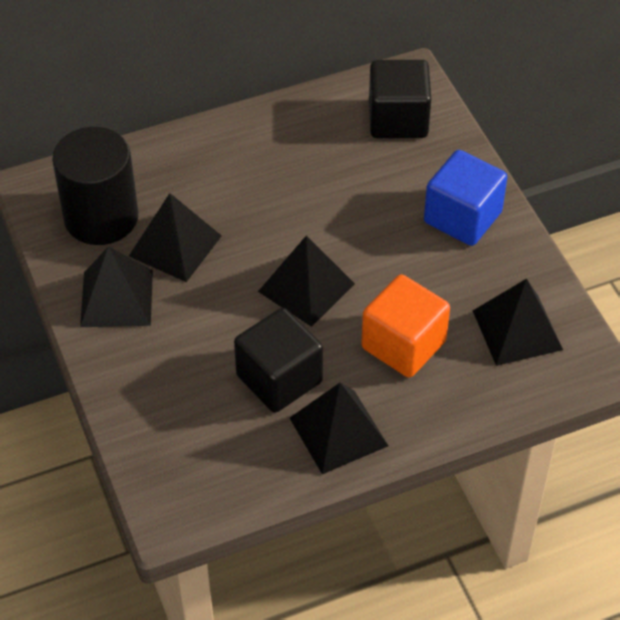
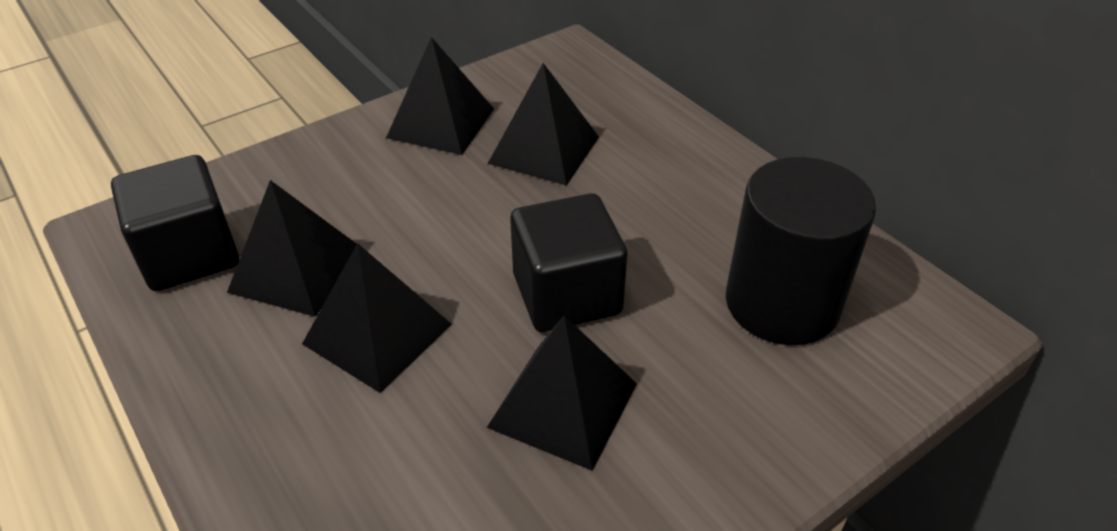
blue cube: [424,150,507,246] = 1 -> none = 0
orange cube: [361,274,450,378] = 1 -> none = 0

